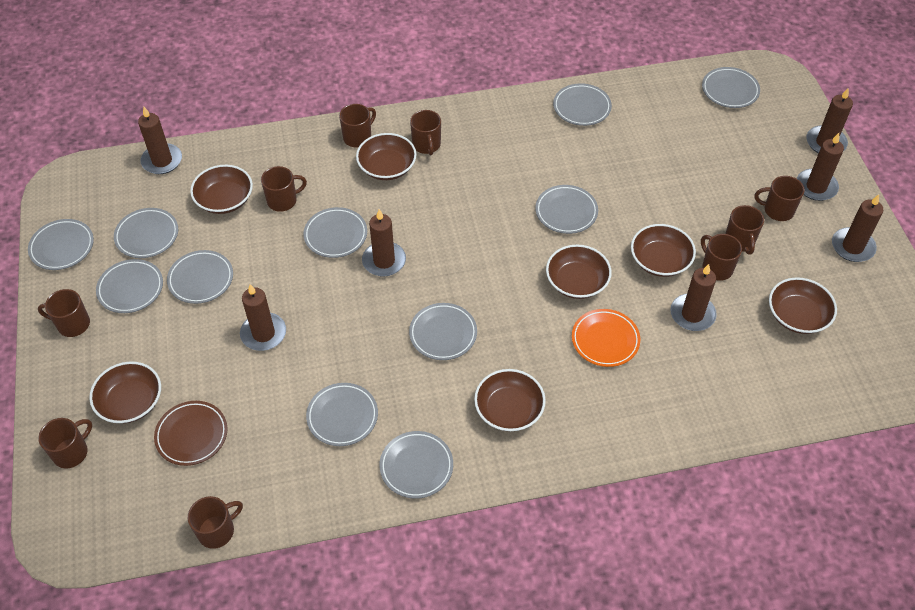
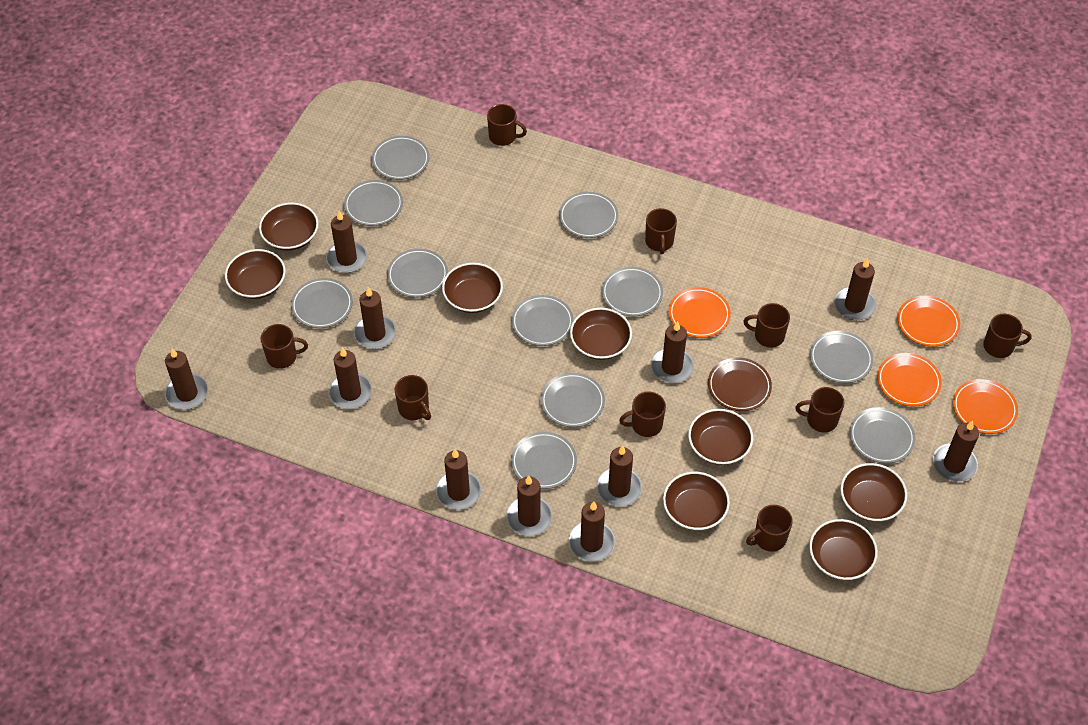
brown bowl: [89,361,161,424] [190,165,253,214] [356,133,417,180] [474,369,546,432] [546,245,612,299] [631,224,696,277] [769,277,837,334] = 7 -> [225,249,286,299] [259,203,318,251] [442,263,503,313] [570,308,632,360] [663,472,730,530] [688,409,753,465] [809,519,878,580] [840,463,907,522] = 8
brown candle: [138,107,182,174] [240,284,286,351] [362,209,406,276] [670,264,717,331] [797,133,844,201] [806,87,853,153] [832,194,883,262] = 7 -> [165,348,208,410] [326,211,367,273] [329,347,372,409] [354,287,396,349] [436,449,481,510] [506,475,552,536] [569,501,615,562] [597,445,642,506] [651,321,694,383] [834,258,876,320] [933,421,979,482] = 11
orange plate: [572,309,640,367] = 1 -> [669,287,731,338] [877,353,942,406] [897,296,960,347] [953,379,1018,434] = 4

